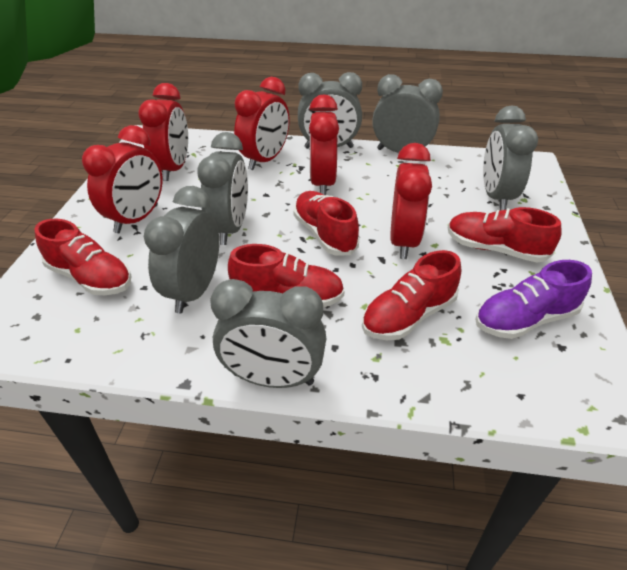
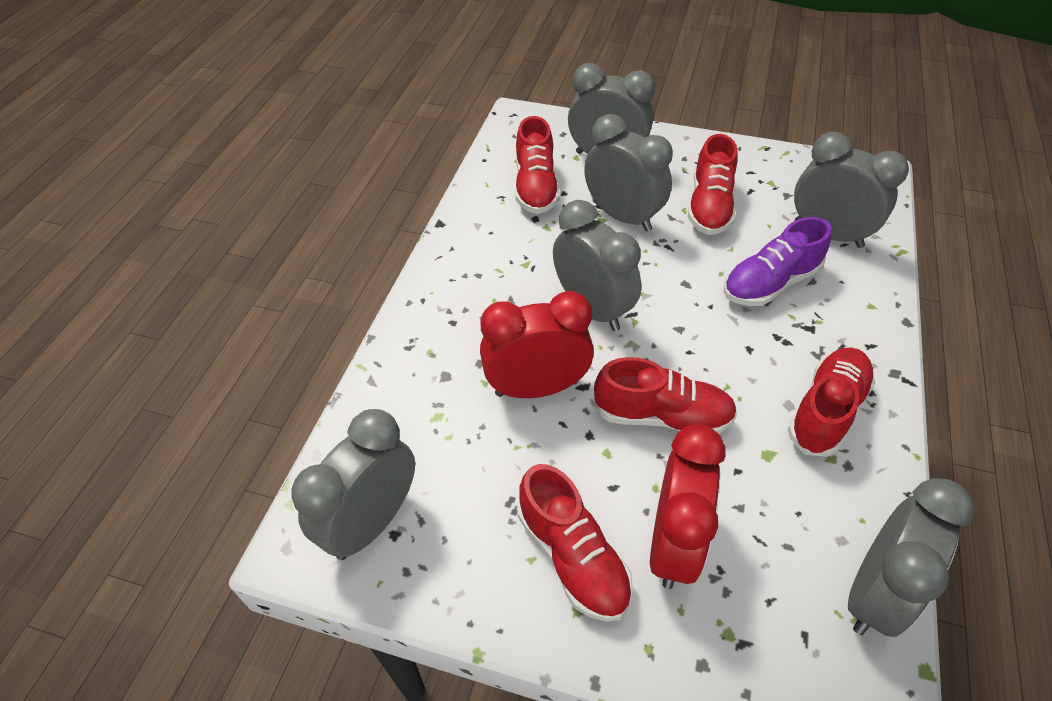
red clock: [82,125,162,233] [138,83,188,181] [234,77,290,170] [309,94,339,195] [390,143,432,259] = 5 -> [480,291,594,398] [650,424,726,589] = 2

